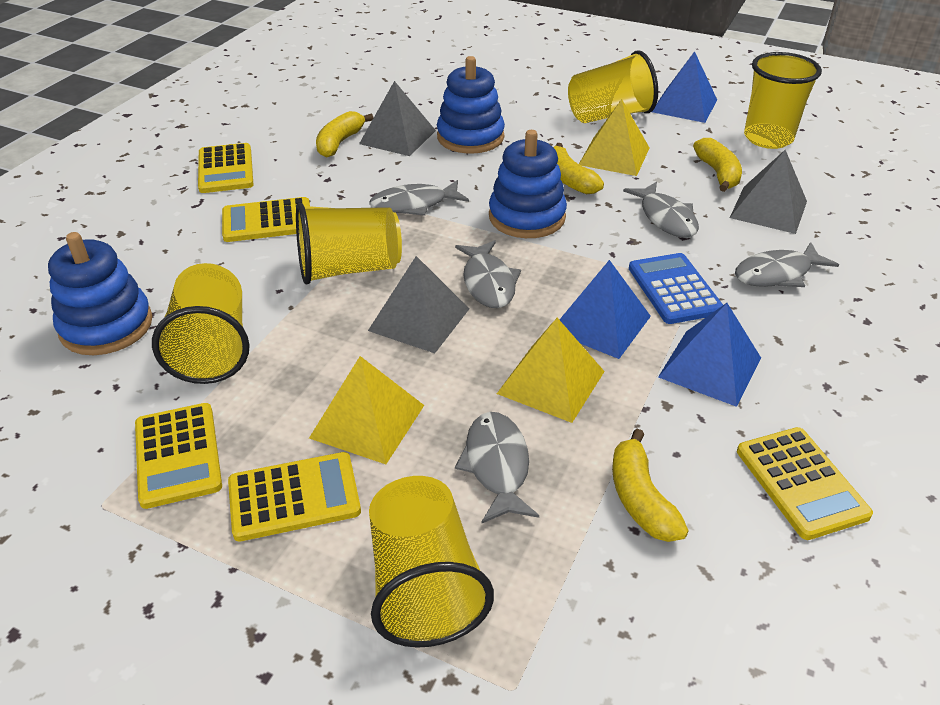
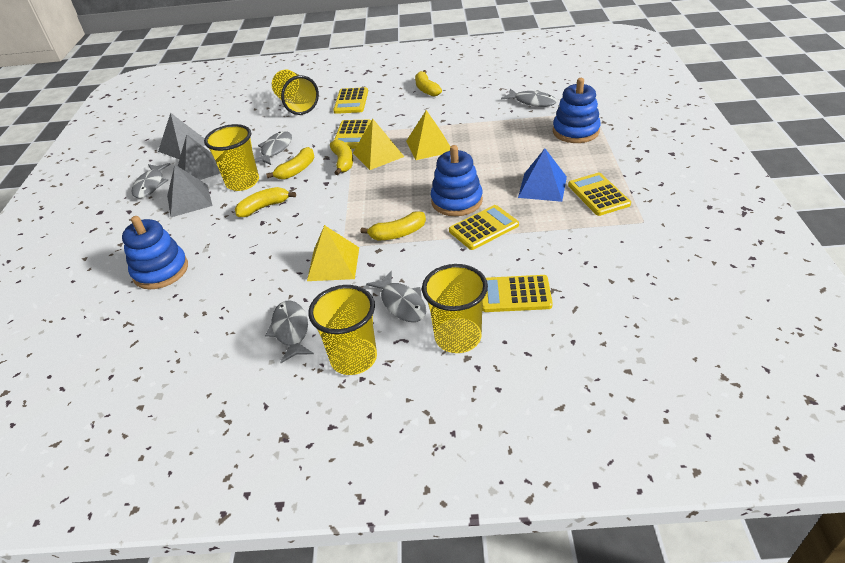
blue calculator: [629,253,723,324] = 1 -> none = 0
blue pyramid: [559,260,651,359] [652,51,717,123] [658,303,761,407] = 3 -> [518,149,567,202] = 1
yellow banana: [316,111,373,158] [553,143,604,194] [612,429,689,542] [693,138,742,192] = 4 -> [235,187,296,217] [266,147,315,180] [330,139,353,175] [360,211,426,240] [415,70,442,97] = 5
yellow cup: [152,263,250,384] [296,203,402,284] [369,476,494,648] [568,50,658,123] [744,52,822,149] = 5 -> [204,124,259,191] [272,70,319,115] [309,285,377,375] [422,264,488,353] = 4

